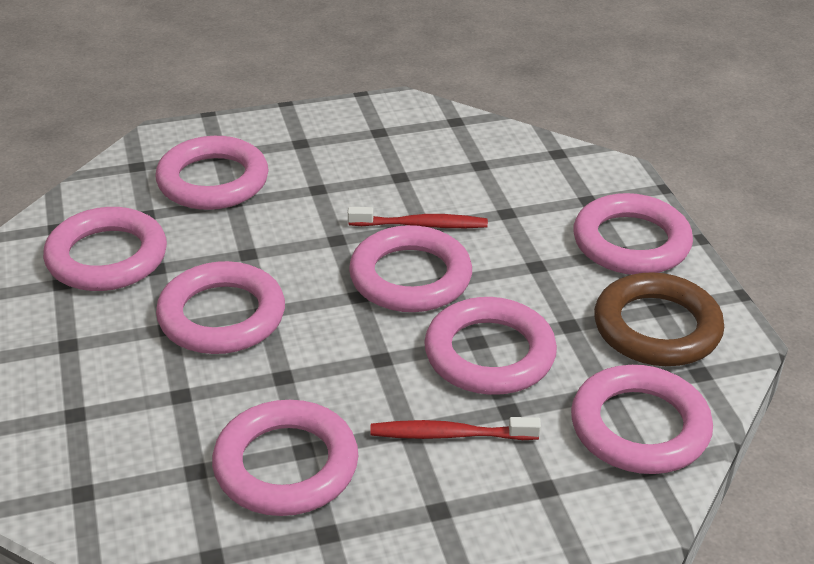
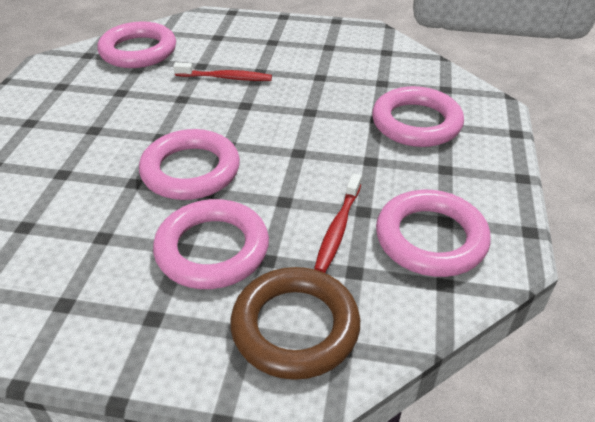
pink ring: [43,207,167,291] [156,136,269,210] [156,261,285,354] [212,400,358,516] [349,225,472,312] [424,297,557,395] [571,365,713,474] [573,193,693,275] = 8 -> [97,21,176,68] [139,129,240,200] [153,199,269,289] [372,86,464,147] [376,190,491,277] = 5

